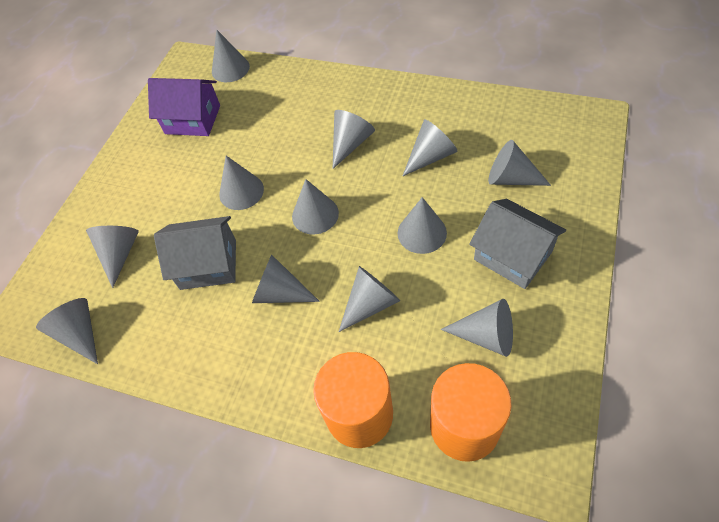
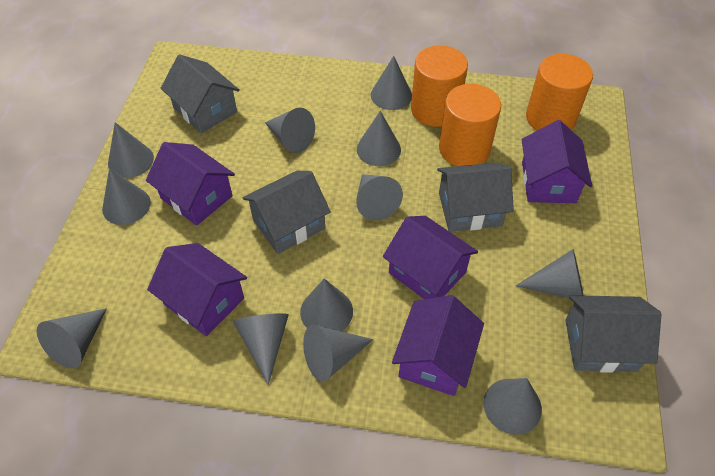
grey house: [154,216,236,290] [469,199,566,289] = 2 -> [161,54,240,133] [243,171,331,254] [437,162,514,232] [565,295,661,373] = 4
orange cylinder: [313,352,393,448] [430,363,511,462] = 2 -> [411,45,468,127] [439,84,501,166] [526,54,593,130] = 3
purple house: [148,78,220,136] = 1 -> [146,142,235,226] [147,243,247,336] [383,216,478,299] [392,295,484,396] [522,120,592,203] = 5

